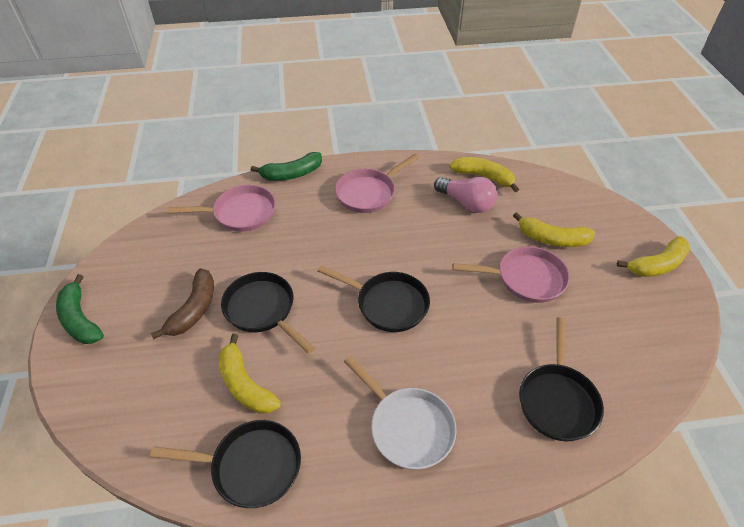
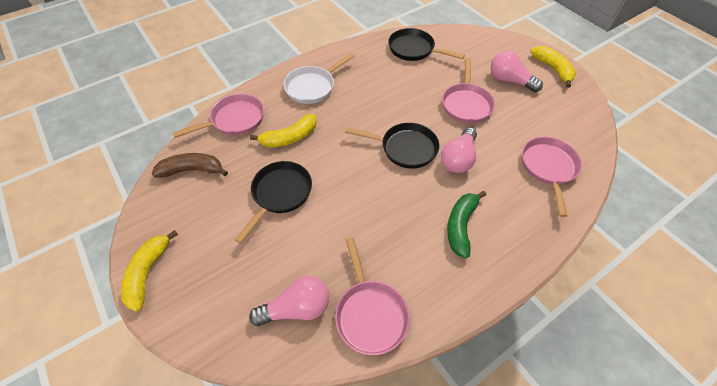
black pan: [150,420,301,508] [221,272,315,354] [318,265,430,332] [519,317,604,441] = 4 -> [235,161,312,243] [345,123,439,169] [388,28,465,61] = 3
green banana: [56,274,104,344] [251,152,322,181] = 2 -> [447,191,486,258] = 1
pink light bulb: [434,177,497,213] = 1 -> [249,276,329,326] [441,127,477,173] [490,51,543,92] = 3
pink pan: [168,185,276,232] [335,154,419,213] [453,246,570,303] = 3 -> [173,94,264,138] [335,237,410,355] [442,58,495,123] [522,137,582,217] = 4
yellow banana: [219,334,281,414] [449,157,519,192] [513,212,595,247] [617,236,690,277] = 4 -> [121,230,178,312] [250,114,317,148] [530,46,576,88] = 3

